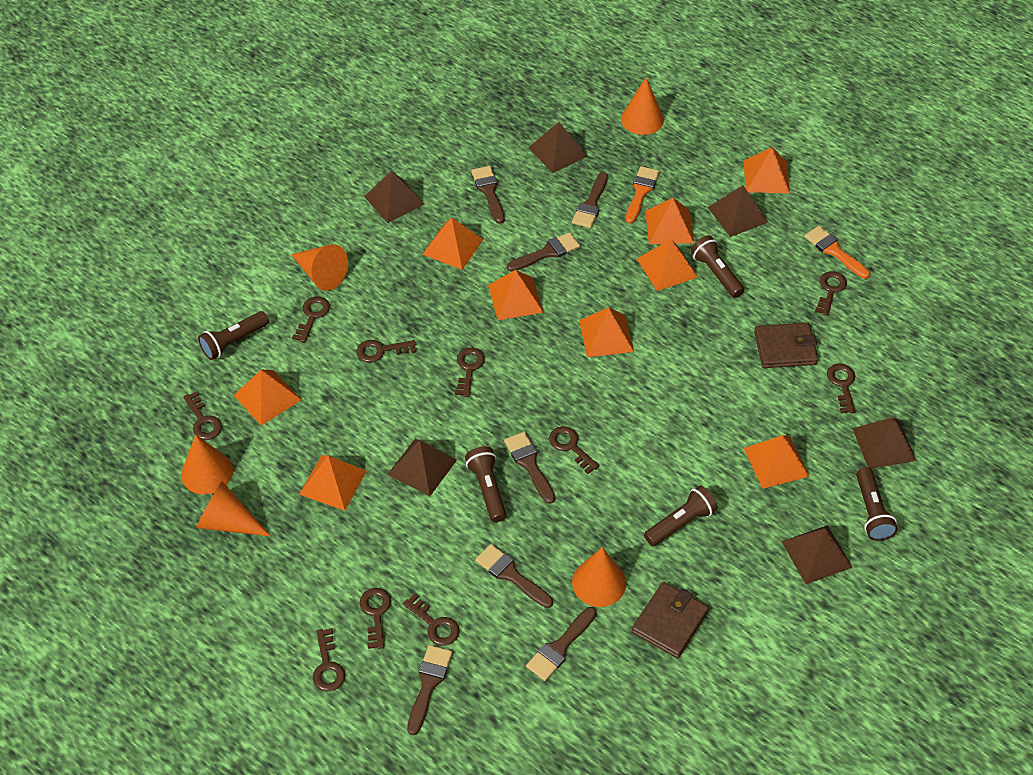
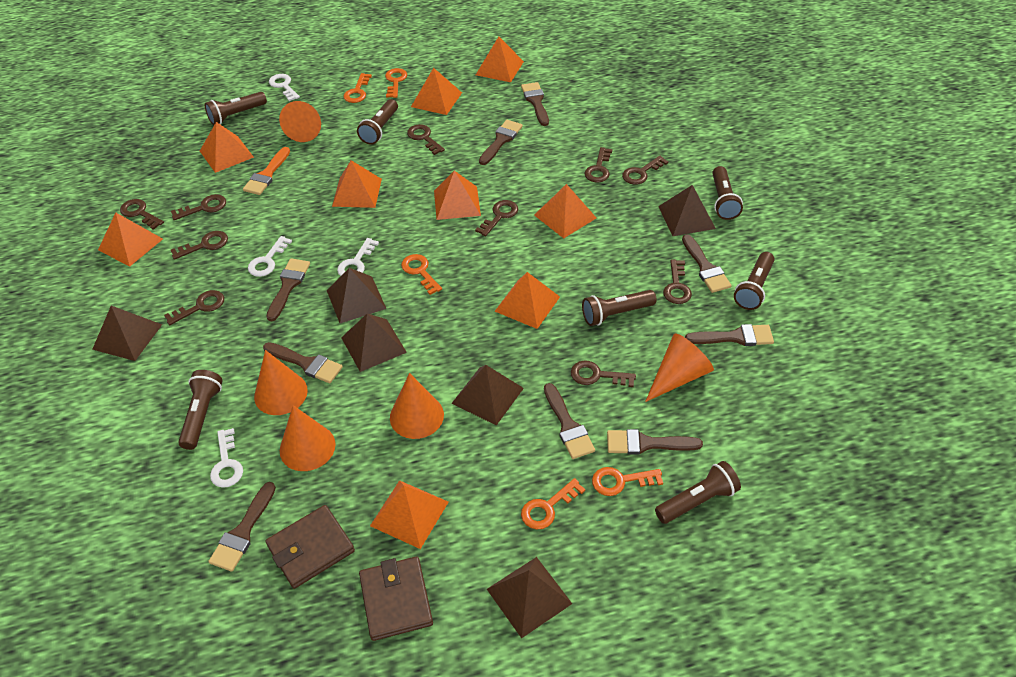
brown brush: [407,645,452,735] [471,166,505,224] [475,544,553,608] [504,432,555,504] [507,232,580,272] [526,607,597,681] [572,172,608,228] = 7 -> [208,482,276,572] [263,342,343,383] [266,259,310,321] [479,120,523,165] [521,82,549,126] [544,383,595,459] [607,429,703,455] [682,234,732,293] [685,324,774,346] = 9
brown flashlight: [198,311,269,360] [465,446,506,522] [644,485,718,546] [690,235,744,298] [856,467,898,541] = 5 -> [178,370,223,450] [205,92,267,125] [357,99,398,145] [582,290,657,326] [655,461,741,524] [712,166,743,220] [734,252,775,310] = 7
orange brush: [626,166,659,224] [805,226,870,279] = 2 -> [243,147,290,195] = 1
orange key: none = 0 -> [343,73,372,103] [385,68,407,98] [401,254,442,295] [521,478,585,529] [592,467,663,496] = 5
white key: none = 0 -> [210,428,243,488] [248,236,292,277] [269,74,300,101] [337,238,379,276] = 4

